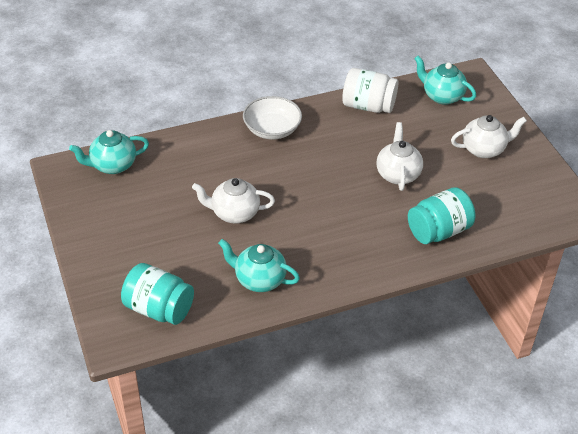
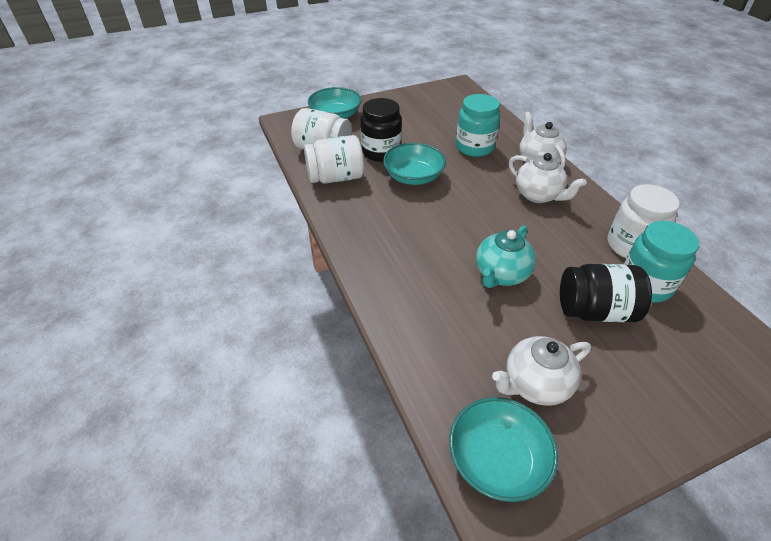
black jar: none = 0 -> [361,98,402,162] [560,264,652,322] = 2
turquoise bowl: none = 0 -> [308,87,361,119] [383,143,446,185] [449,397,558,502] = 3
turquoise teapot: [69,130,149,174] [218,239,300,292] [414,55,476,105] = 3 -> [476,226,536,288] = 1
white bowl: [243,96,302,140] = 1 -> none = 0
white jar: [342,68,398,113] = 1 -> [291,108,352,149] [304,135,364,184] [607,184,680,258] = 3

